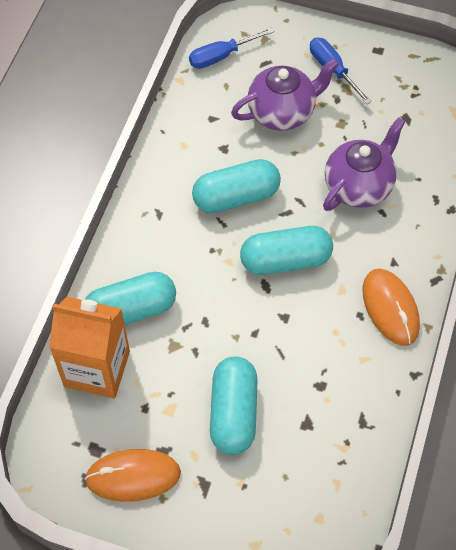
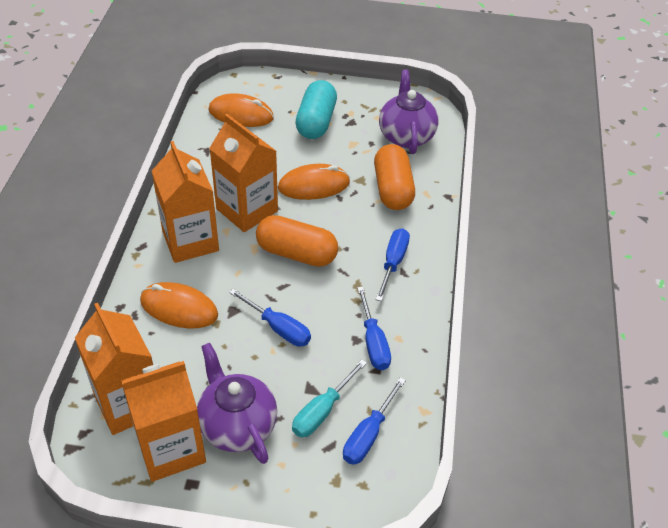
blue screwdriver: [189,28,274,69] [310,38,372,104] = 2 -> [229,288,311,347] [343,378,406,465] [357,286,391,370] [376,228,410,301] = 4
orange capsule: none = 0 -> [256,215,338,267] [374,144,415,210] = 2
orange carton: [49,297,130,399] = 1 -> [75,303,153,435] [121,361,206,482] [152,141,219,263] [209,114,278,232] = 4
orange mouse: [84,449,181,502] [363,269,420,346] = 2 -> [140,282,218,328] [208,93,274,127] [278,164,350,200] = 3
turquoise capsule: [85,272,176,325] [192,159,281,213] [210,356,258,455] [240,226,333,275] = 4 -> [296,80,337,139] = 1
turquoise screwdriver: none = 0 -> [292,360,367,437] = 1

